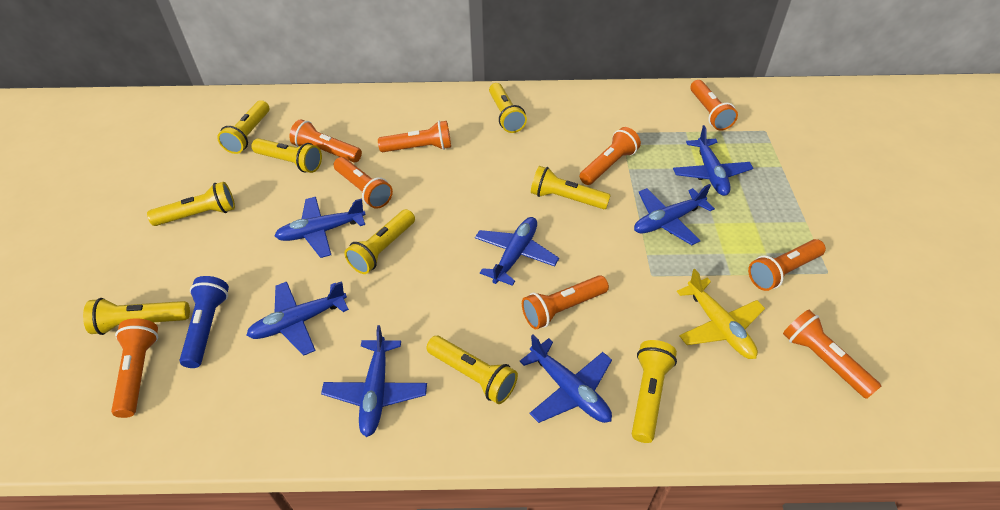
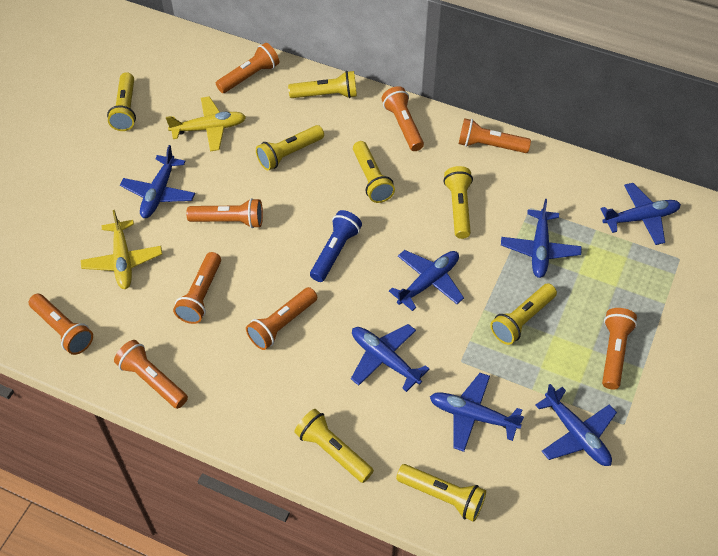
yellow flashlight: [83,298,190,335] [147,182,235,226] [217,100,269,154] [251,138,322,173] [344,209,415,274] [426,336,518,404] [489,83,527,133] [531,166,611,209] [632,340,677,443] = 9 -> [107,72,136,131] [256,125,324,171] [288,71,357,98] [294,409,374,483] [353,141,395,203] [396,464,486,522] [443,166,473,239] [490,283,557,345] = 8
yellow plane: [677,269,765,359] = 1 -> [80,210,162,289] [166,96,246,151] = 2

